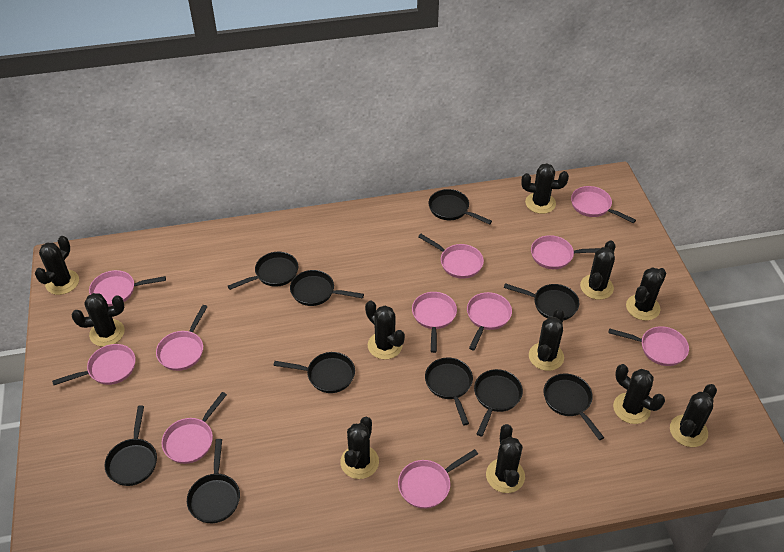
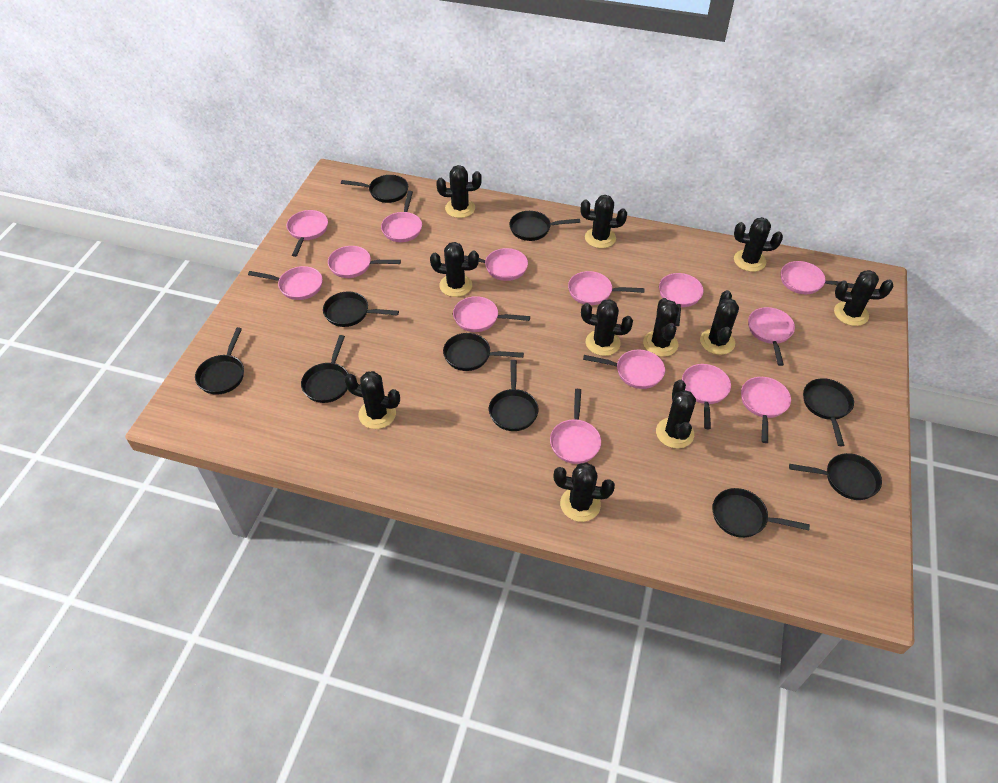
pink pan: [52,344,136,385] [89,270,166,306] [156,305,208,371] [162,392,227,464] [398,449,478,509] [412,292,457,353] [418,234,484,279] [467,292,512,350] [531,235,600,269] [571,186,636,223] [608,326,689,366] = 11 -> [248,266,322,300] [287,210,328,257] [328,246,401,278] [381,191,422,242] [453,296,530,332] [464,248,528,281] [550,389,601,464] [568,271,645,305] [583,350,665,389] [659,273,704,326] [682,364,731,429] [741,377,791,443] [748,307,795,366] [781,261,854,294] = 14

